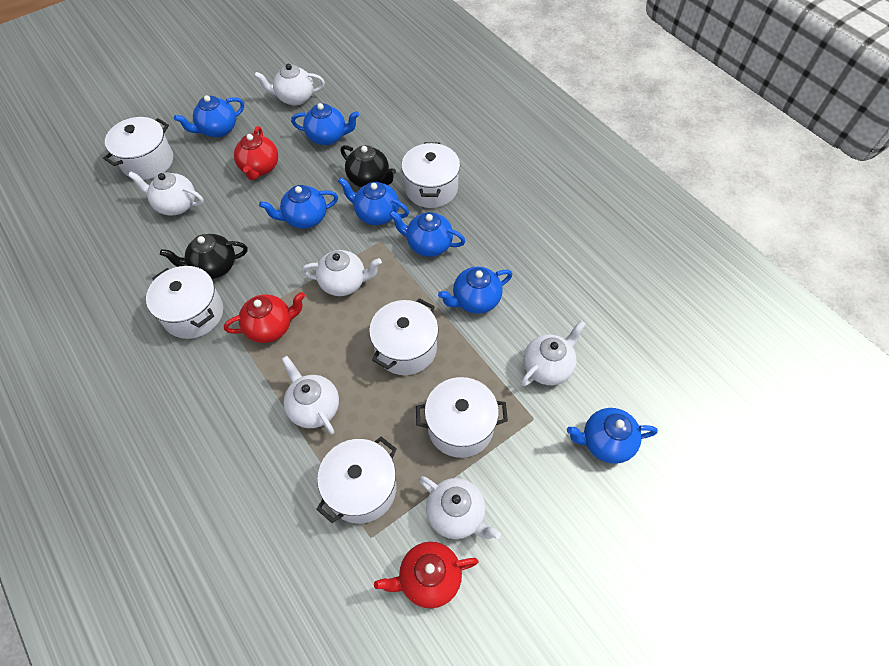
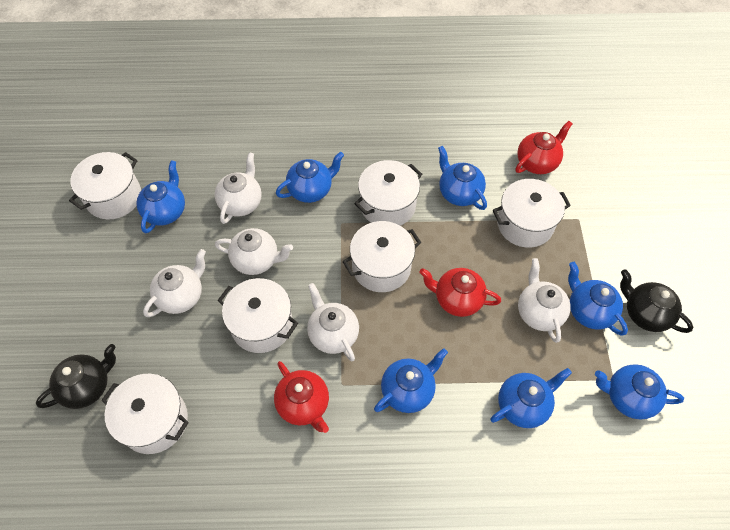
white teapot: [128,171,204,216] [254,64,325,106] [282,356,339,435] [301,250,382,296] [419,476,501,539] [521,321,586,386] = 6 -> [143,249,206,317] [214,152,262,224] [215,228,293,275] [307,283,359,362] [518,258,571,343] = 5

